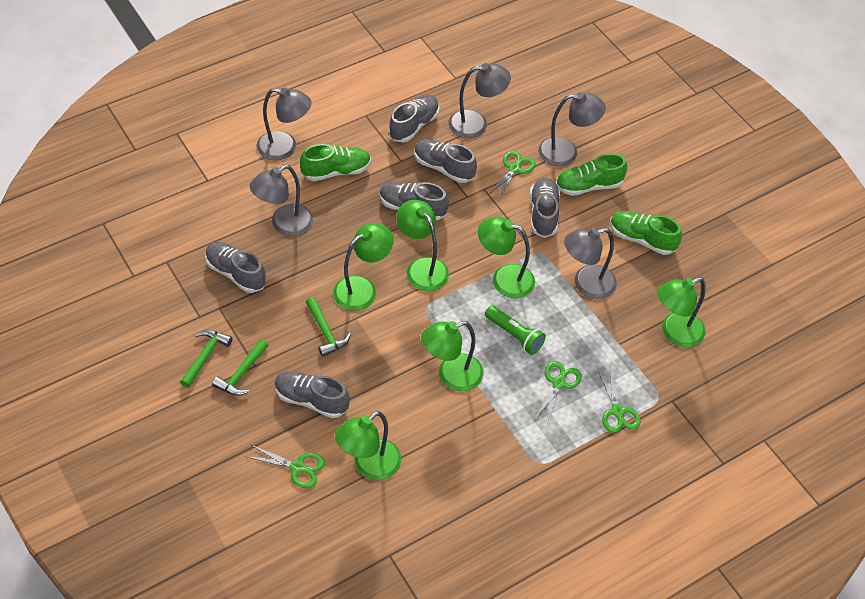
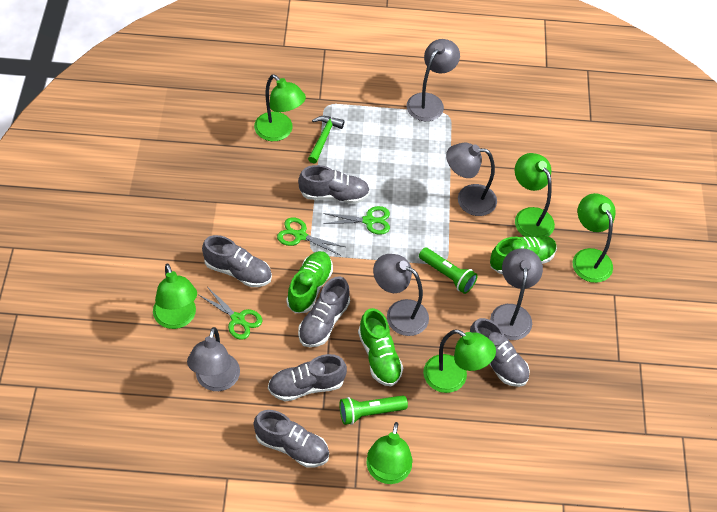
green flashlight: [485,305,546,355] = 1 -> [340,395,408,425] [419,247,478,294] = 2
green hammer: [180,330,233,388] [212,339,268,396] [306,297,351,357] = 3 -> [308,116,345,163] = 1
green scissors: [245,444,325,488] [488,151,536,200] [534,361,582,426] [598,368,640,433] = 4 -> [199,288,262,340] [277,217,345,256] [323,206,390,235] = 3

